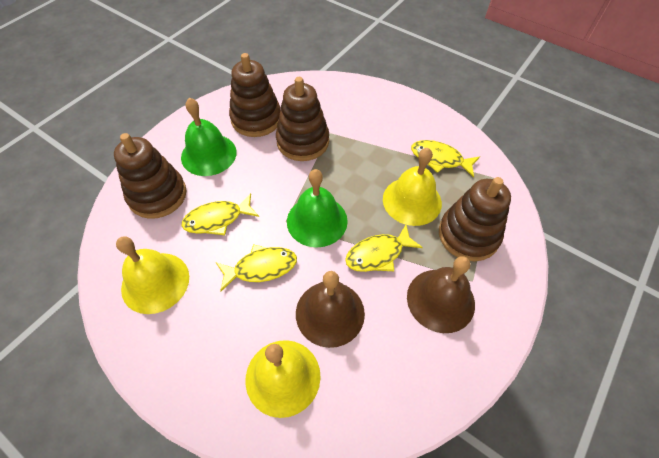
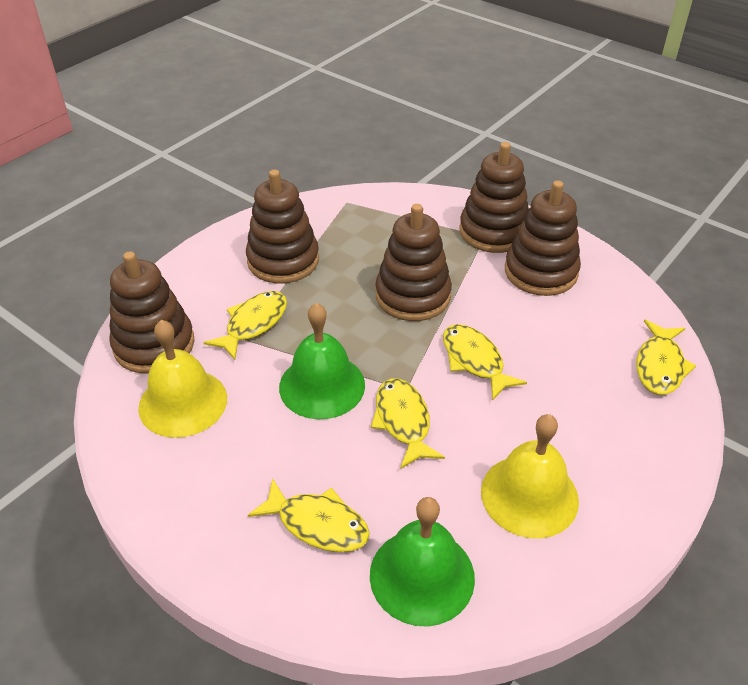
brown bell: [296,271,365,348] [407,256,475,333] = 2 -> none = 0
brown stacking toy: [114,133,187,219] [229,53,281,137] [276,77,329,161] [439,177,511,261] = 4 -> [109,251,195,374] [246,169,319,283] [375,204,452,321] [459,142,529,253] [505,181,581,296] = 5
yellow bell: [116,236,189,314] [245,340,321,418] [383,148,442,226] = 3 -> [138,320,227,438] [481,414,579,538] = 2
yellow fish: [182,193,259,235] [216,244,297,292] [345,225,423,272] [411,140,480,177] = 4 -> [203,291,287,360] [248,478,370,552] [371,378,445,469] [443,324,527,401] [637,320,697,395] = 5

